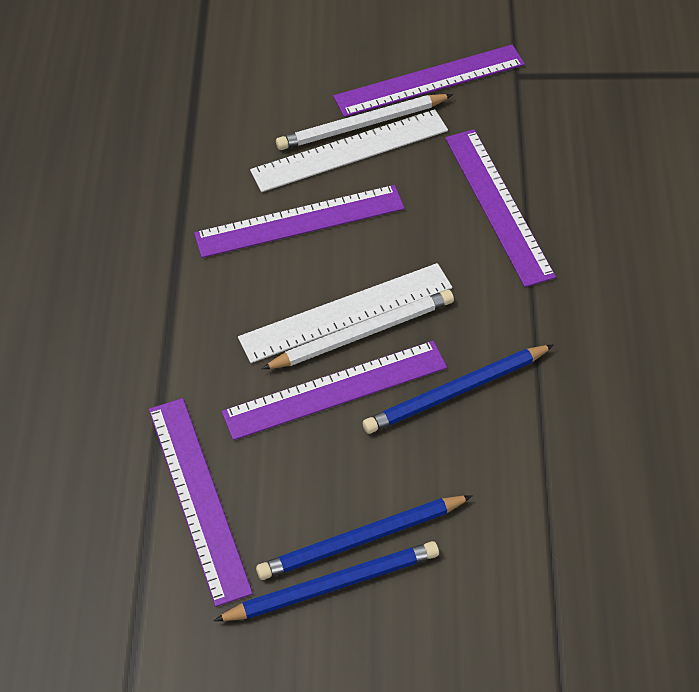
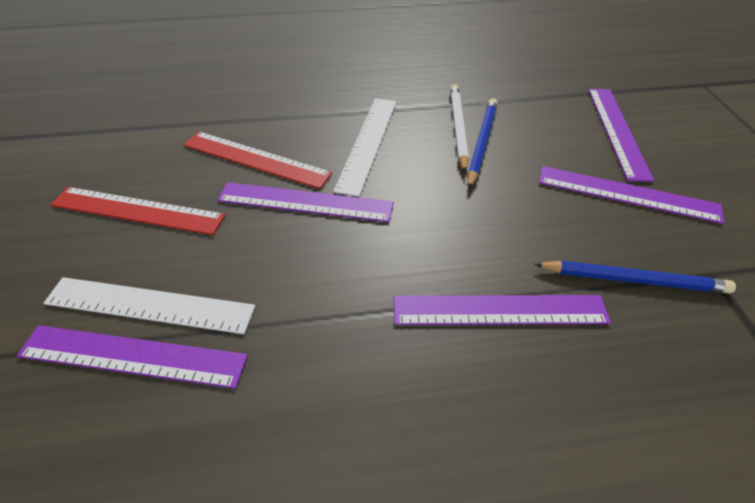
blue pencil: [213,541,439,621] [256,495,473,580] [362,345,554,434] = 3 -> [467,98,498,189] [534,260,736,294] = 2
red ruler: none = 0 -> [50,187,225,235] [184,132,332,189] = 2
white pencil: [262,290,454,369] [276,94,453,150] = 2 -> [450,84,469,173] = 1

